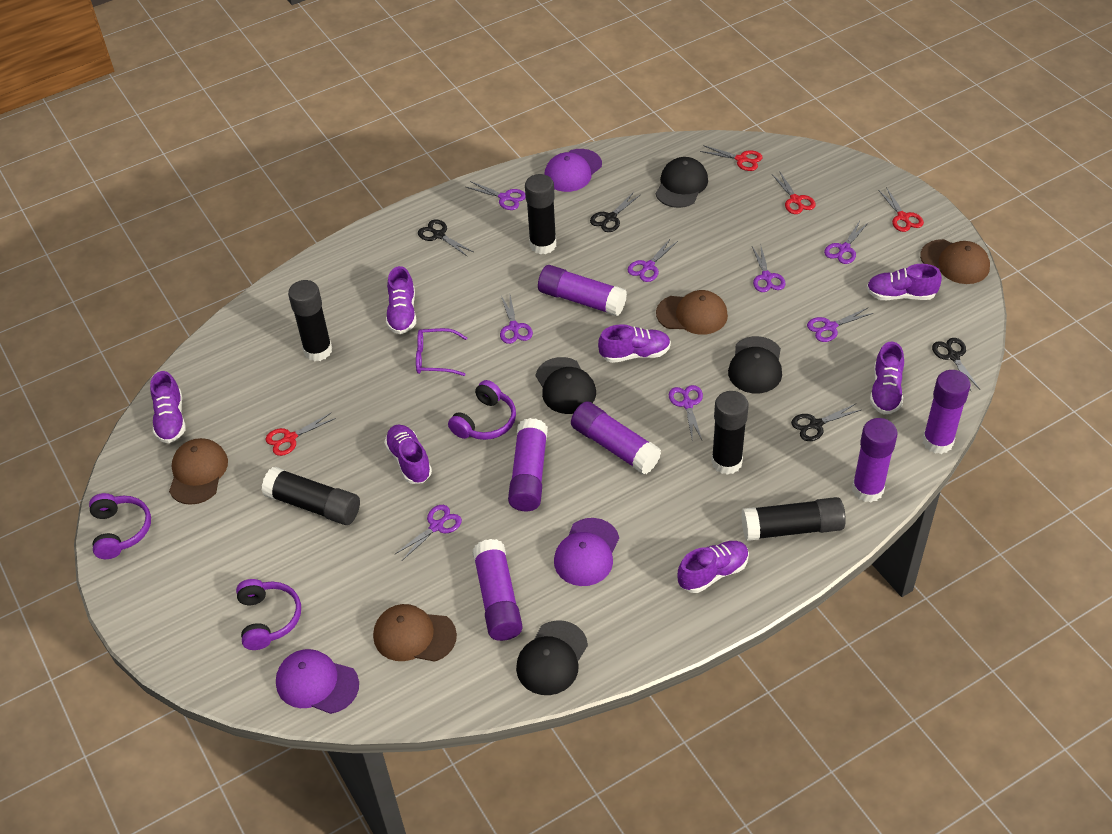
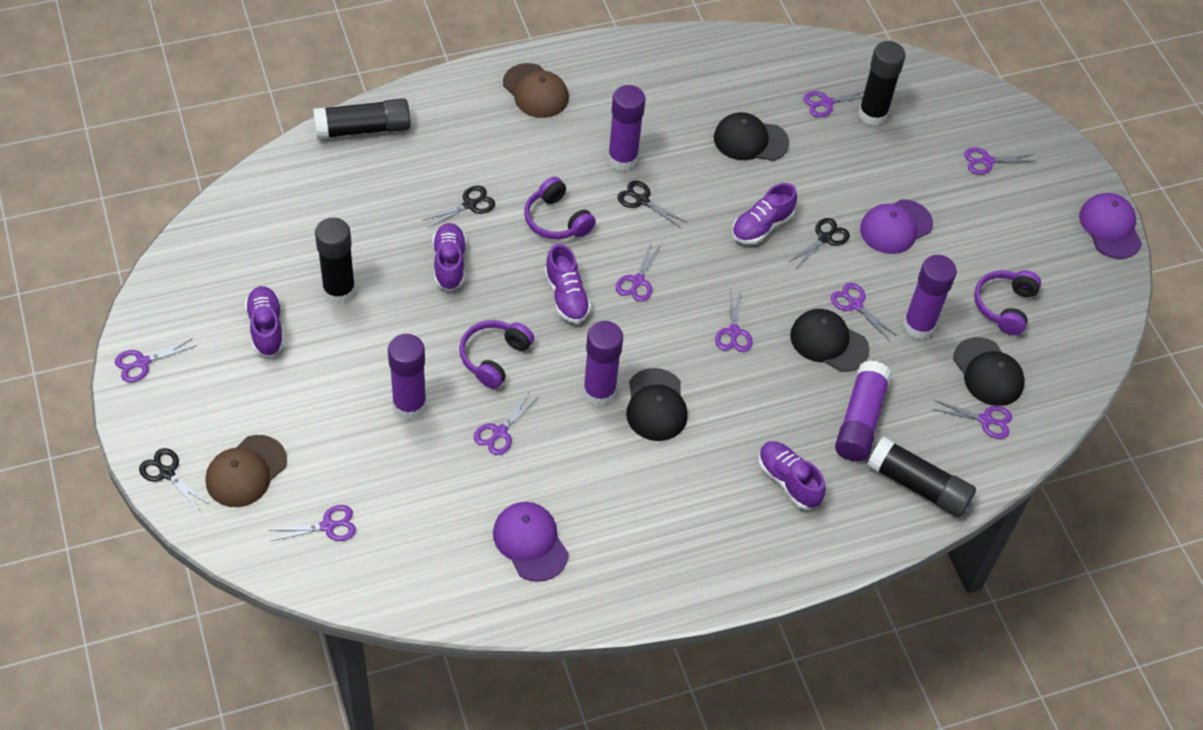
black glue stick: [262,467,360,525] [288,280,332,361] [525,174,556,254] [711,391,749,475] [741,497,846,541] = 5 -> [313,98,411,139] [315,217,356,304] [858,41,906,126] [867,437,976,518] = 4
brown cap: [169,438,228,505] [373,604,457,662] [656,290,728,335] [920,239,990,284] = 4 -> [206,435,287,507] [503,63,569,118] = 2
purple glasses: [416,328,467,376] = 1 -> none = 0
purple glue stick: [472,539,523,641] [508,418,548,511] [538,265,627,316] [571,401,661,475] [852,418,897,502] [922,370,970,454] = 6 -> [388,334,427,420] [583,321,623,406] [608,85,645,171] [835,360,892,461] [903,255,957,339] = 5
purple scissors: [394,505,462,561] [466,181,526,210] [500,296,533,344] [627,238,678,282] [669,385,703,440] [752,247,786,292] [807,308,873,342] [824,221,869,264] = 8 -> [115,338,197,383] [269,505,356,542] [474,393,538,455] [616,241,661,302] [715,289,753,352] [803,91,864,117] [831,283,897,341] [932,400,1012,439] [964,147,1037,175] = 9
purple shoe: [150,371,186,443] [384,424,432,484] [386,266,416,334] [598,324,671,363] [678,541,749,593] [867,264,942,300] [870,341,904,414] = 7 -> [245,286,284,357] [432,223,466,291] [545,244,591,323] [732,183,797,244] [758,441,826,510] = 5
red scissors: [265,412,336,456] [700,145,762,171] [772,171,816,214] [878,187,924,232] = 4 -> none = 0

